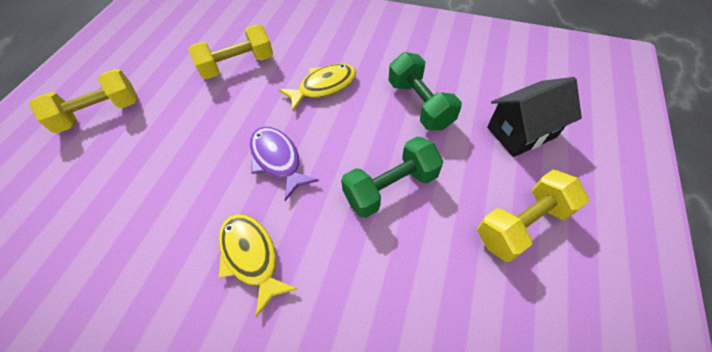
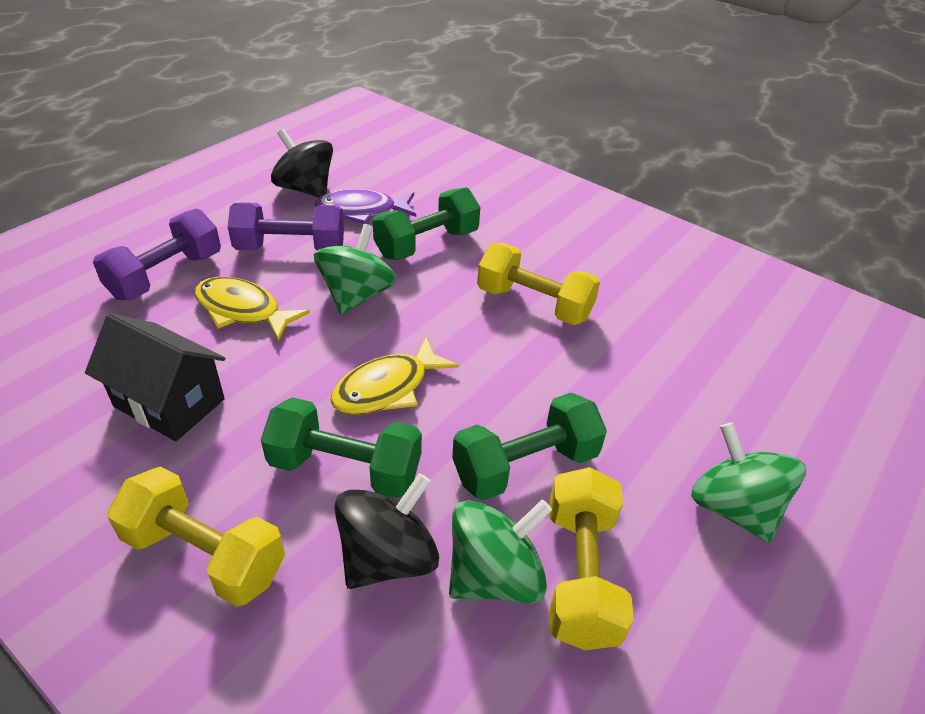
black spinning top: none = 0 -> [271,129,333,197] [334,473,439,589] = 2
green dumbbell: [341,136,444,218] [388,52,462,130] = 2 -> [261,397,422,498] [373,187,480,260] [452,392,607,501] = 3
green spinning top: none = 0 -> [314,224,397,315] [449,500,552,604] [691,422,806,543] = 3
purple dumbbell: none = 0 -> [93,209,221,300] [228,202,344,251] = 2

